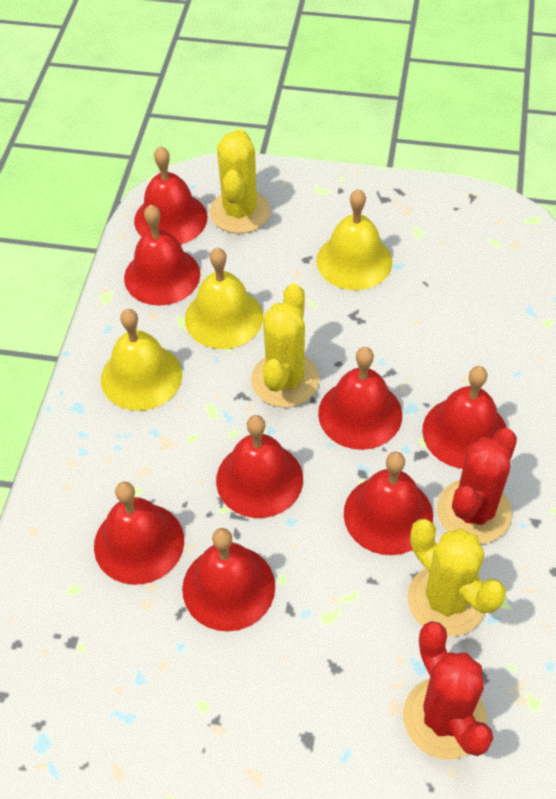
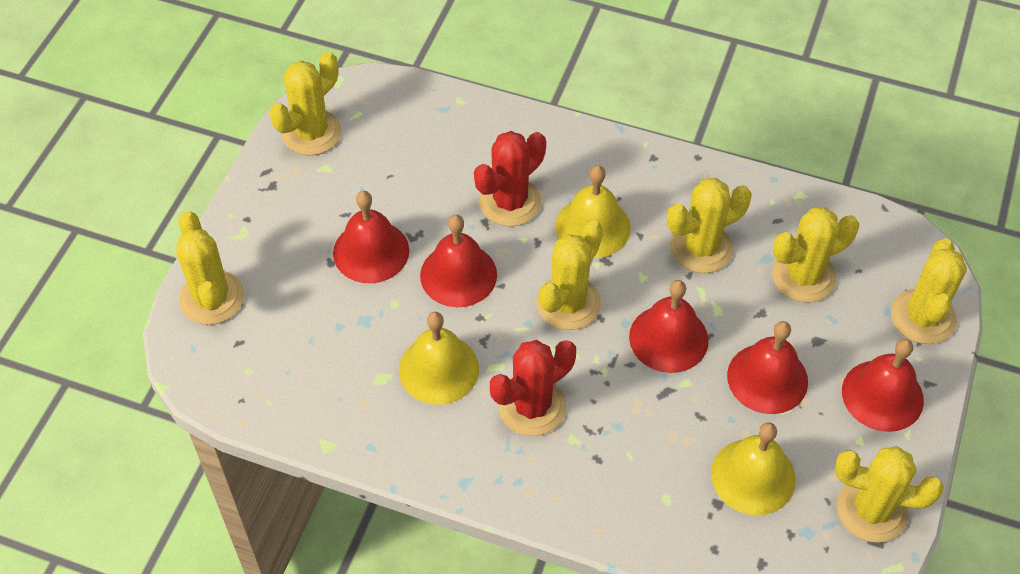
red bell: [94,481,184,585] [124,204,200,305] [134,146,207,245] [182,528,275,631] [216,415,303,518] [318,347,402,450] [344,452,433,555] [422,366,507,469] = 8 -> [333,191,409,283] [420,215,497,307] [629,280,709,373] [727,321,808,414] [842,339,924,432] = 5
yellow cactus: [210,129,271,234] [251,283,320,408] [408,519,506,636] = 3 -> [176,211,244,325] [269,51,342,156] [536,220,603,330] [667,178,752,273] [772,207,859,303] [835,446,944,543] [891,238,967,344] = 7

